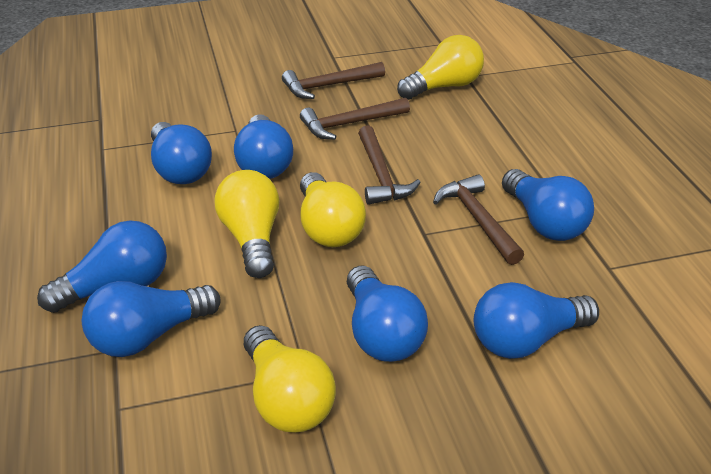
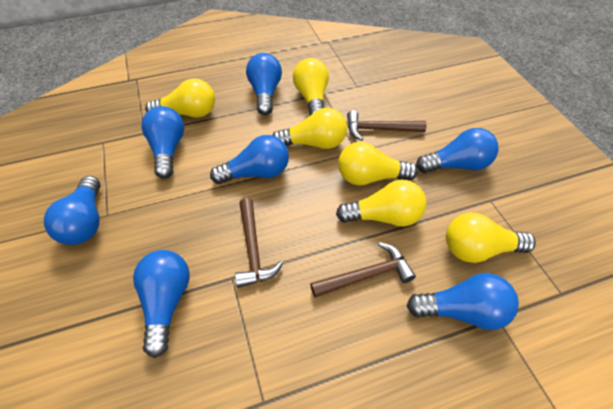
brown hammer: [282,62,385,99] [300,98,410,140] [358,125,421,205] [433,174,524,265] = 4 -> [235,198,283,288] [310,242,416,298] [347,110,427,141] = 3
yellow light bulb: [214,170,279,278] [244,325,336,433] [300,172,366,247] [397,35,484,100] = 4 -> [145,78,215,118] [272,108,347,149] [293,58,329,116] [336,180,426,227] [338,142,418,186] [446,213,536,263] = 6

